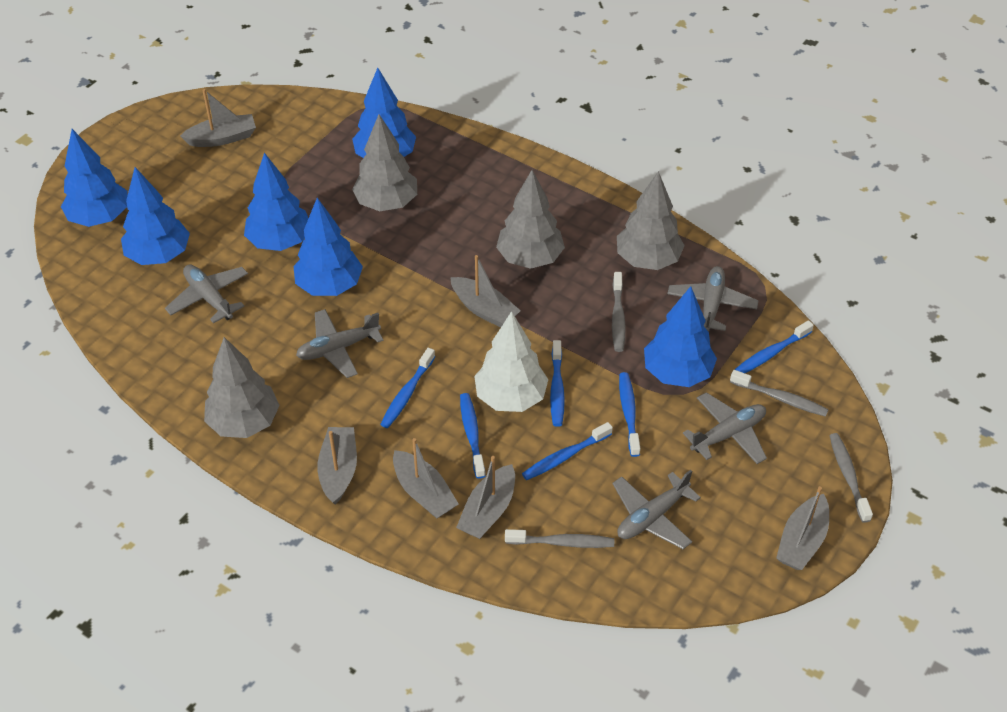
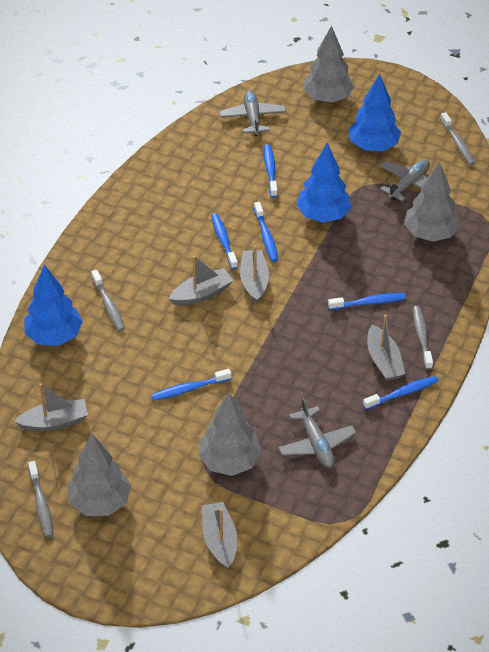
blue tree: [61,129,127,227] [121,167,190,265] [244,153,308,251] [294,198,363,296] [352,68,416,158] [644,286,717,387] = 6 -> [24,265,83,346] [296,143,351,223] [348,74,401,151] = 3
grey boat: [180,89,256,147] [317,427,357,504] [393,438,459,519] [450,255,520,328] [456,456,515,539] [776,486,829,570] = 6 -> [14,383,88,431] [169,256,234,306] [202,502,238,569] [240,245,269,304] [367,314,405,381] = 5
grey plane: [165,265,248,323] [296,309,383,378] [612,470,701,549] [667,266,759,332] [683,392,767,464] = 5 -> [219,90,286,136] [278,398,356,468] [380,159,430,202] = 3
white tree: [474,311,549,412] = 1 -> none = 0

